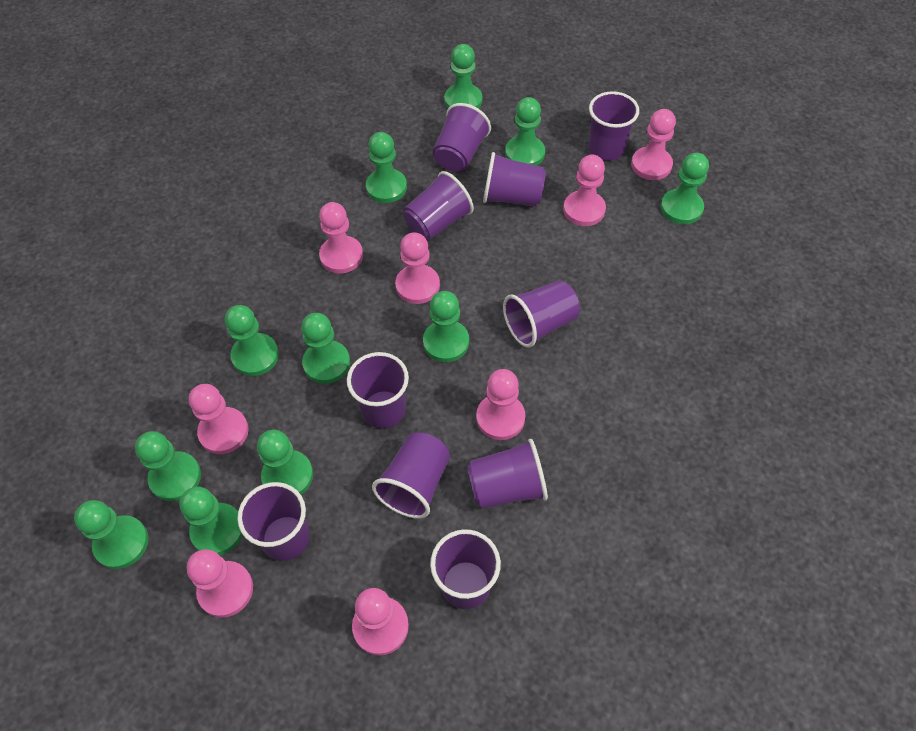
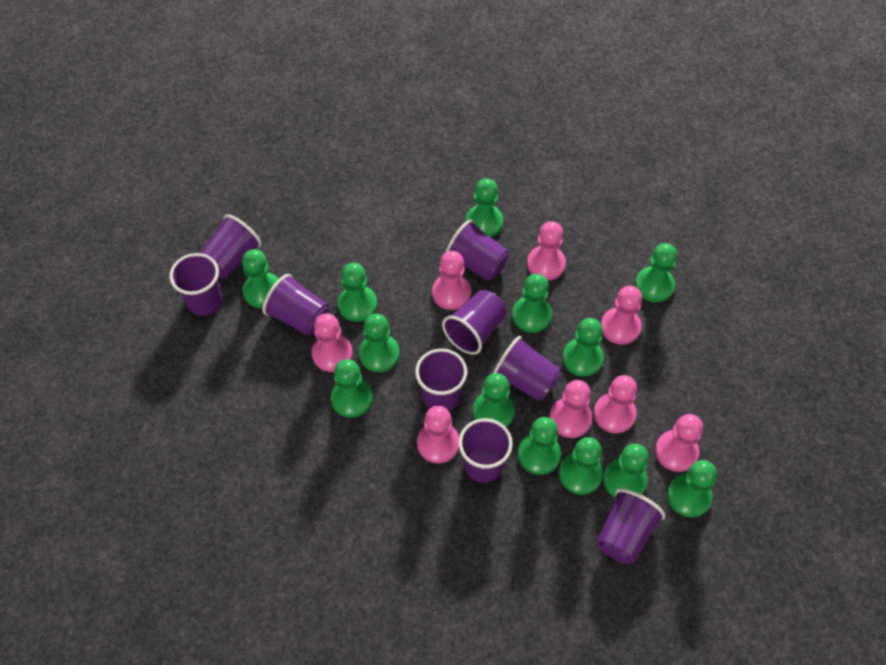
green pawn: [74,500,149,569] [135,431,201,501] [179,486,243,555] [225,305,279,376] [257,430,313,495] [301,313,350,384] [366,132,407,203] [423,291,469,362] [444,44,482,109] [505,97,545,166] [661,153,709,224] = 11 -> [242,249,279,308] [331,359,373,418] [338,263,377,322] [359,314,400,372] [466,178,503,237] [473,373,515,428] [512,274,552,333] [518,417,561,475] [559,437,603,495] [562,318,604,377] [603,444,649,498] [635,243,677,302] [667,460,717,517] = 13
purple cup: [238,482,310,561] [347,352,409,428] [372,432,450,519] [403,171,474,240] [430,529,501,609] [433,103,491,172] [467,439,548,509] [483,152,546,207] [503,280,580,347] [588,91,639,161] = 10 -> [169,253,223,316] [200,214,262,278] [262,274,329,336] [415,349,467,411] [442,290,506,355] [445,220,509,281] [459,418,513,483] [493,336,561,401] [596,488,665,564] = 9

